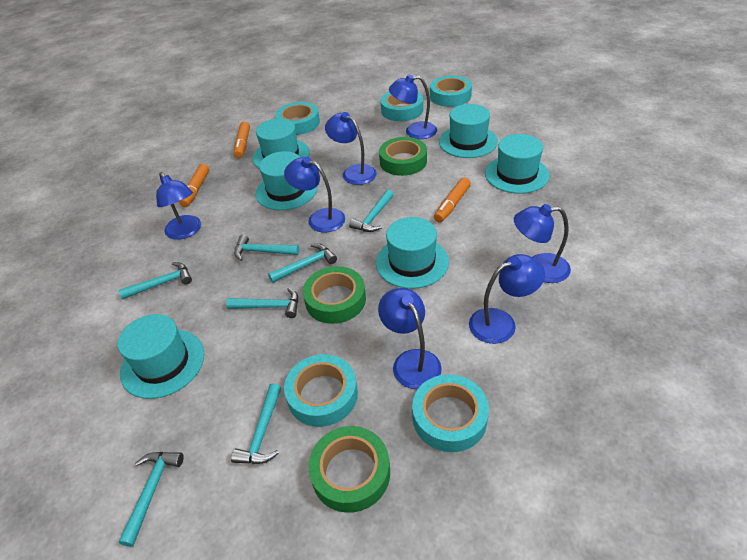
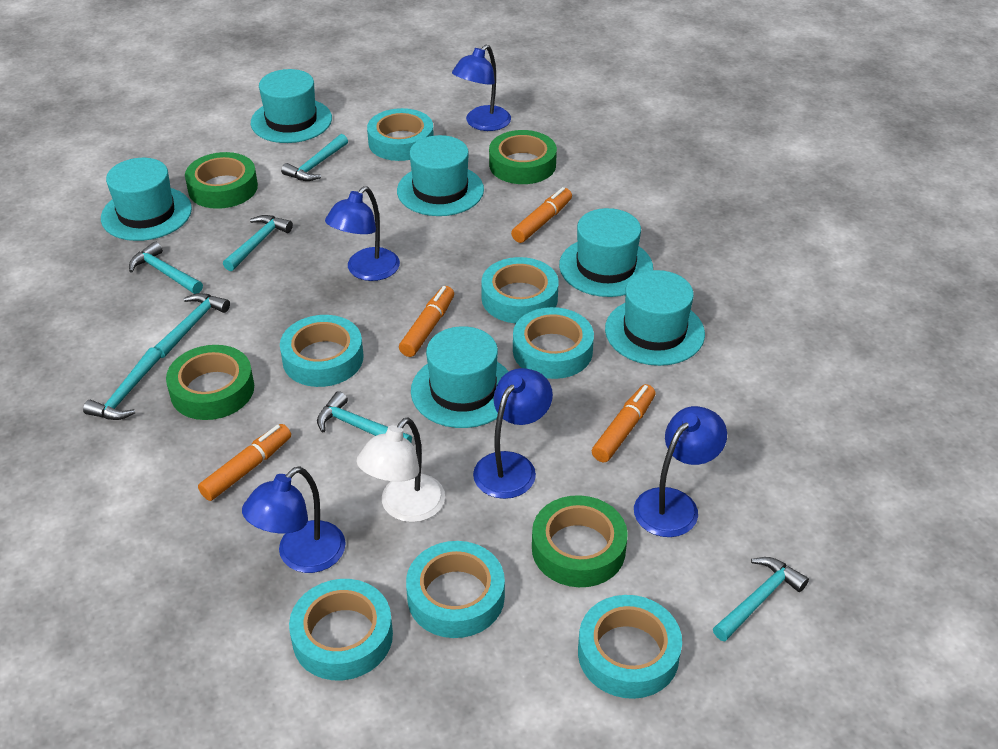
blue lamp: [156,172,201,240] [284,157,345,232] [325,112,377,185] [378,288,442,389] [389,74,437,139] [469,254,545,344] [514,204,571,283] = 7 -> [242,466,346,573] [325,186,400,281] [452,45,511,131] [473,368,553,499] [634,406,727,537] = 5
green tape: [303,266,366,324] [308,426,390,513] [379,137,427,176] = 3 -> [166,345,254,420] [185,152,258,209] [489,130,557,184] [532,495,628,587] = 4
orange marker: [179,164,209,207] [234,121,250,158] [434,178,471,223] = 3 -> [198,424,291,501] [399,286,454,357] [511,187,572,243] [592,384,656,462] = 4
turquoise tape: [275,102,320,135] [284,354,358,427] [381,92,423,121] [412,374,489,452] [430,75,472,107] = 5 -> [280,315,364,387] [289,579,393,680] [367,108,434,161] [406,541,505,638] [481,257,559,323] [513,307,594,379] [578,595,682,699] = 7
white lamp: none = 0 -> [357,417,445,522] = 1

